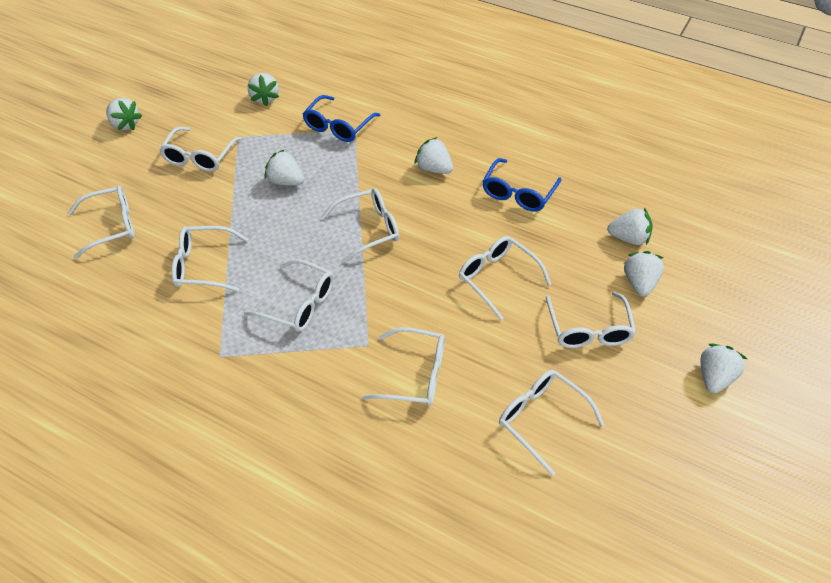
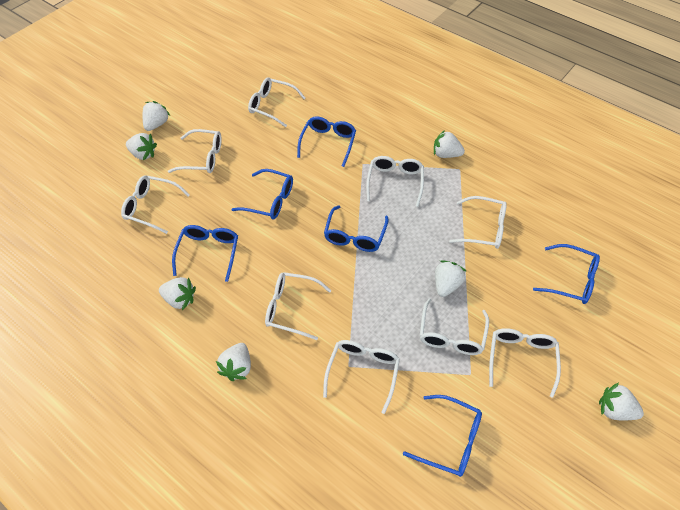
blue glasses: [303,95,380,142] [482,158,561,212] = 2 -> [172,225,238,282] [231,169,293,220] [297,116,356,167] [324,205,389,252] [403,395,482,477] [533,244,600,304] = 6

